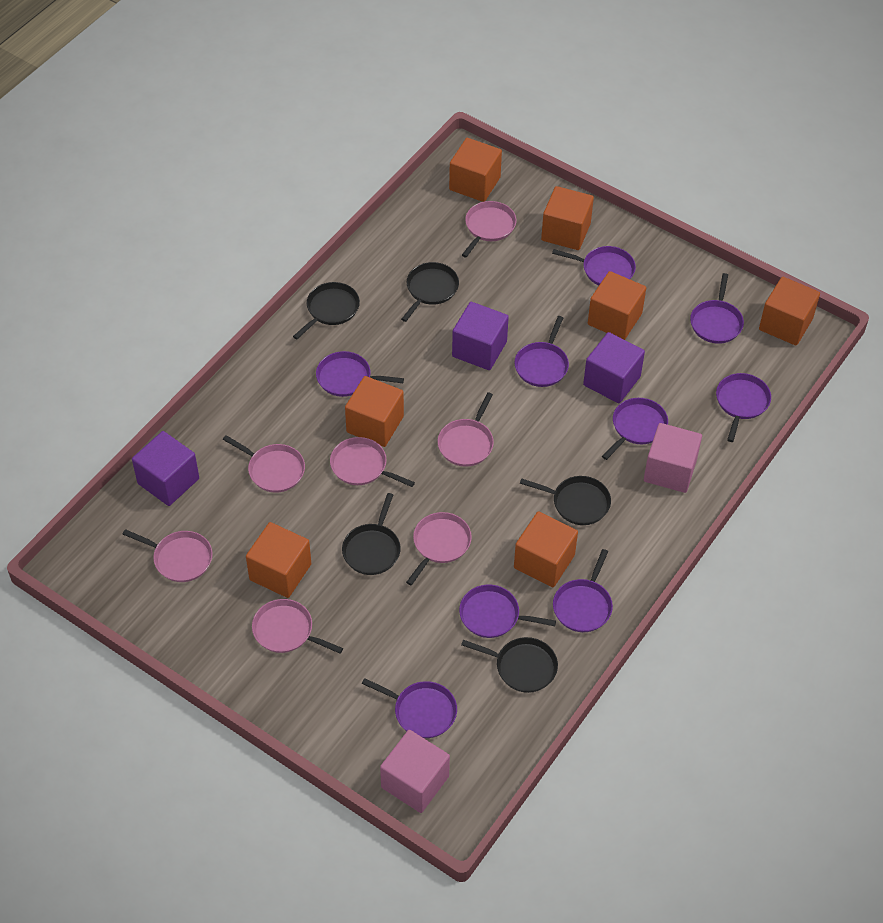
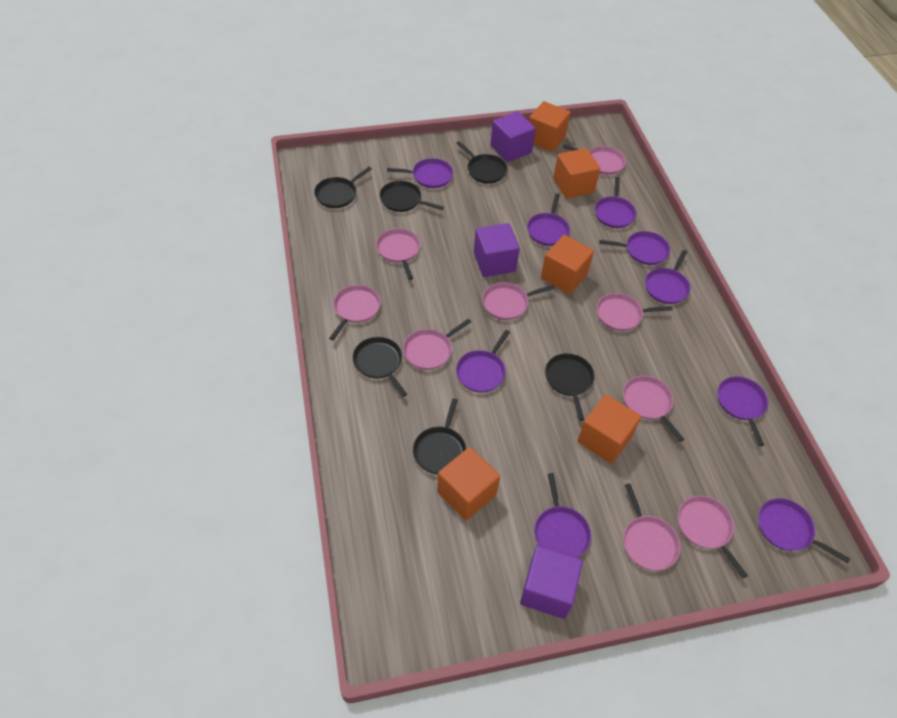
black pan: [293,282,360,339] [342,493,401,575] [401,262,459,322] [461,637,558,693] [520,476,611,525] = 5 -> [314,167,372,208] [353,337,407,397] [379,181,444,212] [413,398,466,475] [456,141,508,184] [545,353,595,421] = 6
orange cube: [246,522,311,598] [345,376,404,447] [449,138,502,202] [514,511,578,587] [541,186,594,250] [588,271,646,340] [759,277,820,346] = 7 -> [437,447,500,521] [529,101,570,152] [541,235,594,294] [553,148,600,199] [577,394,641,464] = 5
pink cube: [380,730,450,813] [644,423,702,493] = 2 -> none = 0
pink pan: [122,529,213,582] [223,435,305,493] [252,599,343,653] [330,437,415,487] [406,512,472,585] [438,392,494,466] [462,201,516,258] = 7 -> [329,285,381,341] [376,228,420,280] [403,319,471,370] [482,282,555,320] [563,144,626,175] [596,293,673,331] [623,376,684,442] [623,483,681,570] [678,496,748,578] = 9

